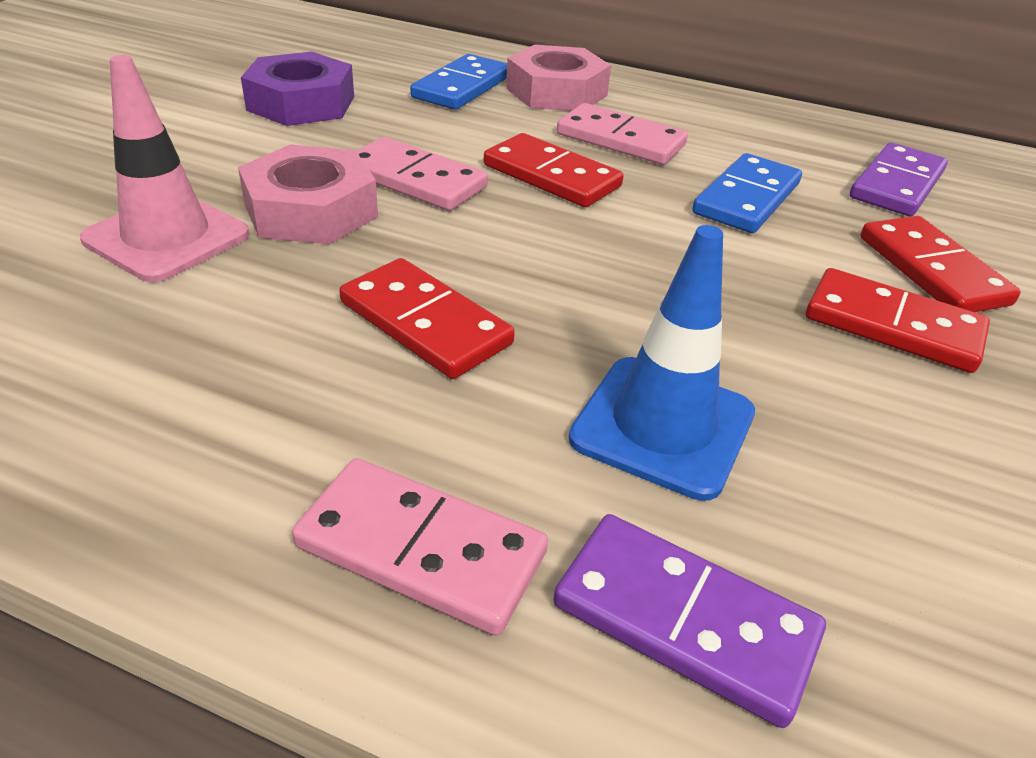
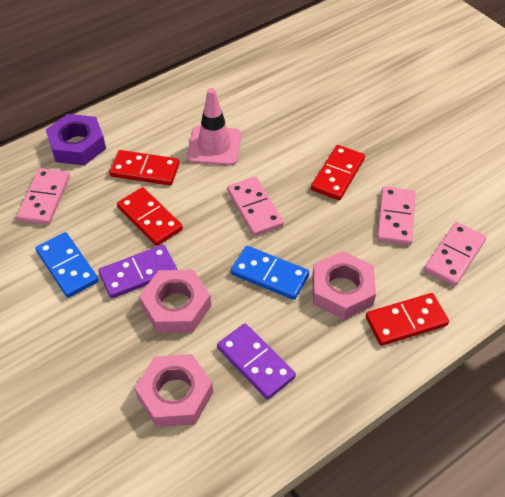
blue traffic cone: [568,225,755,501] = 1 -> none = 0
pink domino: [292,458,548,636] [356,137,488,211] [557,103,688,165] = 3 -> [17,168,70,225] [227,177,284,236] [377,186,415,245] [424,222,486,286] = 4
pink nut: [238,144,378,244] [506,44,611,111] = 2 -> [135,354,213,427] [139,270,211,333] [312,251,376,320] = 3

